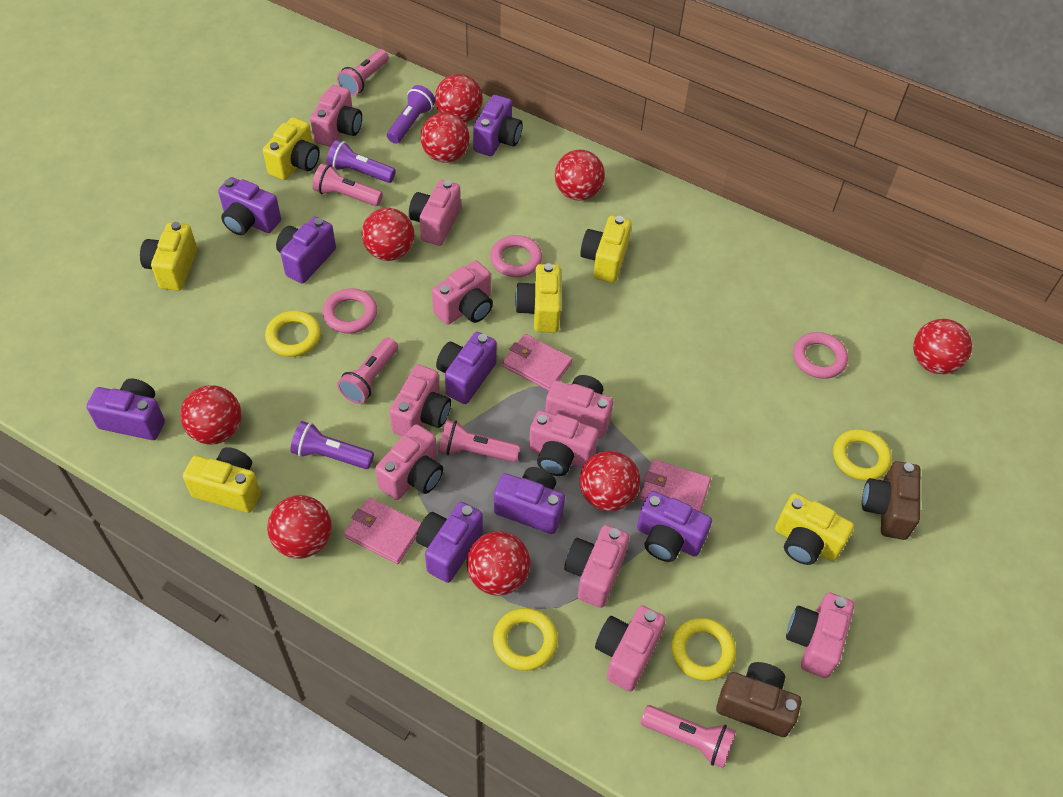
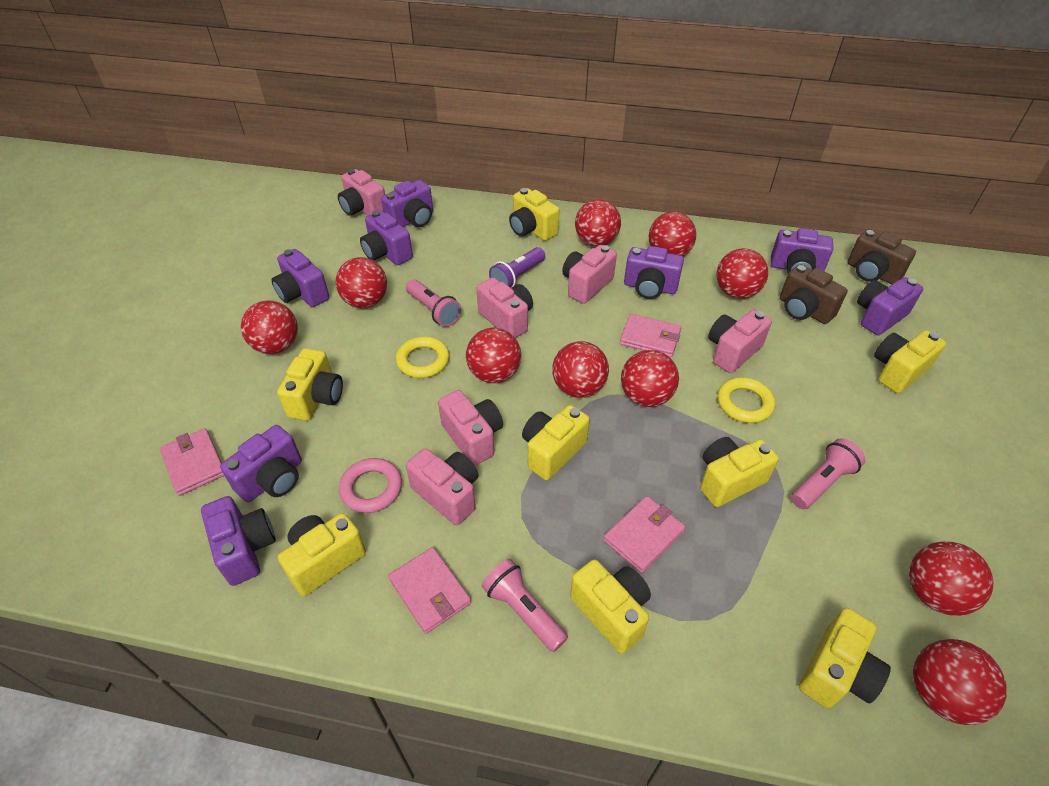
pink camera: [310,85,362,147] [375,424,443,500] [389,364,451,436] [409,180,461,246] [432,261,493,324] [529,410,598,476] [545,375,613,438] [564,525,629,608] [595,605,666,691] [786,593,854,678] = 10 -> [338,169,385,216] [406,448,479,525] [438,390,503,465] [477,278,533,338] [562,245,617,304] [708,310,772,373] = 6
pink flashlight: [312,163,383,206] [337,49,389,96] [337,337,398,404] [439,420,520,462] [641,705,736,768] = 5 -> [406,279,461,327] [482,559,568,652] [791,438,865,509] = 3
pink ring: [323,288,377,333] [490,235,542,277] [793,332,848,379] = 3 -> [339,458,402,513] = 1
pink wallet: [344,497,421,564] [502,334,573,391] [639,459,711,512] = 3 -> [160,428,224,496] [388,547,471,634] [603,496,685,573] [620,314,681,357] = 4
purple flashlight: [290,421,374,469] [327,140,396,183] [387,85,435,144] = 3 -> [489,247,545,288] = 1
red ball: [180,385,242,445] [267,495,332,559] [361,208,415,261] [420,112,470,163] [435,74,483,123] [467,531,530,596] [555,150,605,201] [580,451,640,511] [913,319,972,374] = 9 -> [241,301,298,354] [336,257,387,308] [466,328,521,383] [552,341,609,398] [575,199,621,247] [621,350,679,407] [649,212,696,257] [716,248,768,299] [909,541,993,616] [913,639,1006,725] = 10
yellow camera: [140,222,197,291] [183,447,261,513] [263,117,320,180] [515,263,561,333] [580,216,631,283] [775,493,854,565] = 6 -> [277,348,343,421] [278,513,366,596] [509,188,559,241] [522,405,590,480] [570,559,651,654] [700,437,779,507] [799,608,891,708] [874,330,946,393] = 8
yellow ring: [265,311,321,357] [493,608,558,671] [671,618,736,681] [833,429,892,481] = 4 -> [396,336,449,378] [717,377,775,423] = 2

